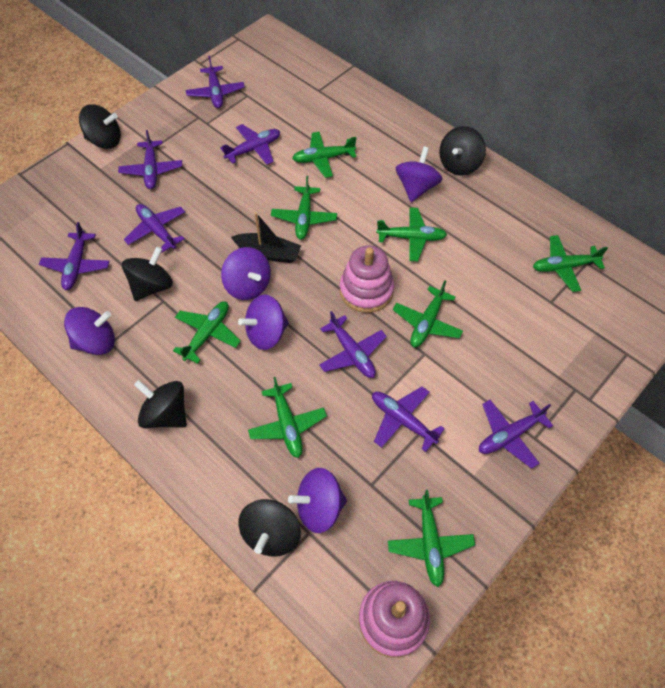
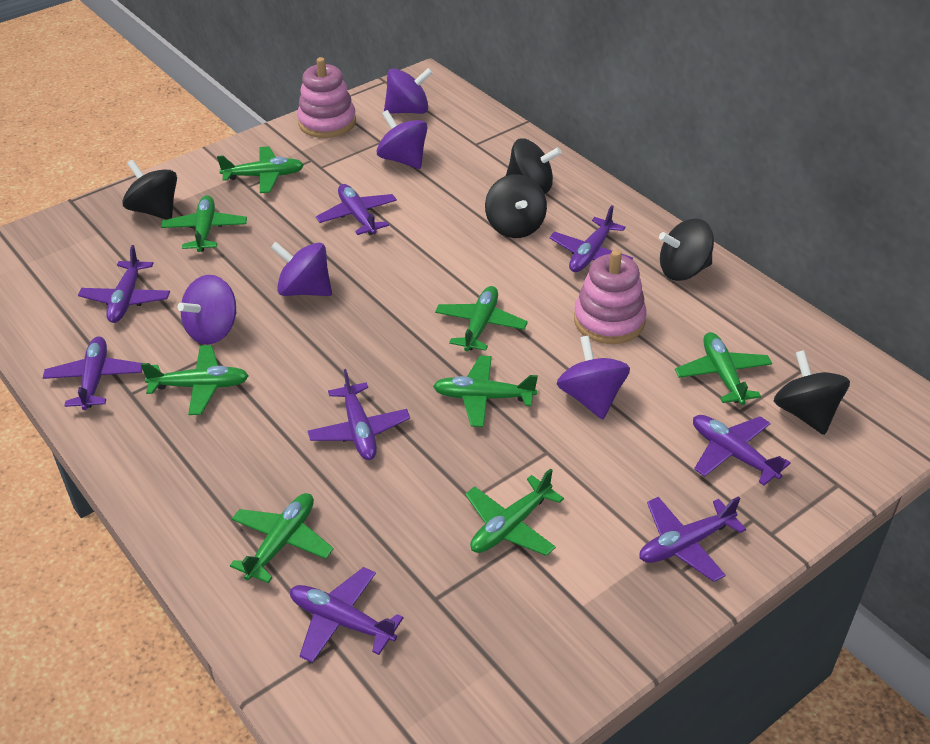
black boat: [231,212,301,263] = 1 -> none = 0

